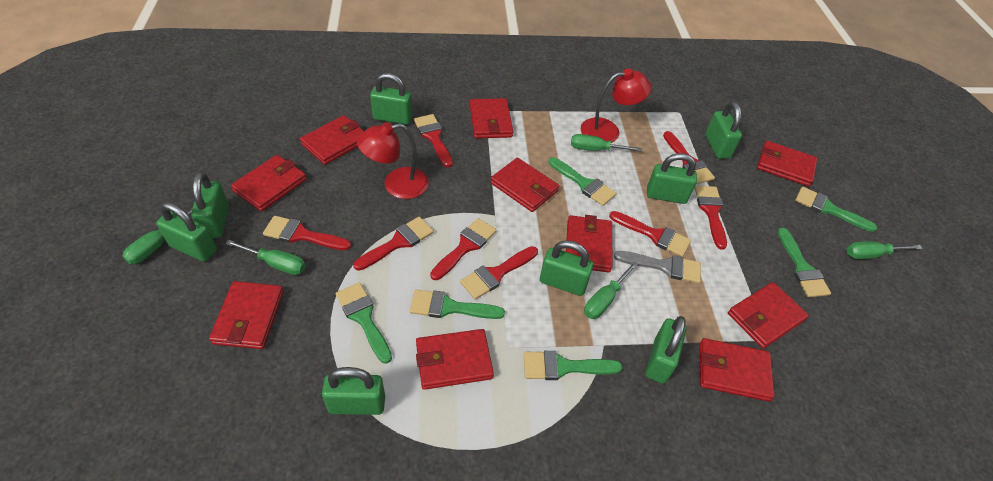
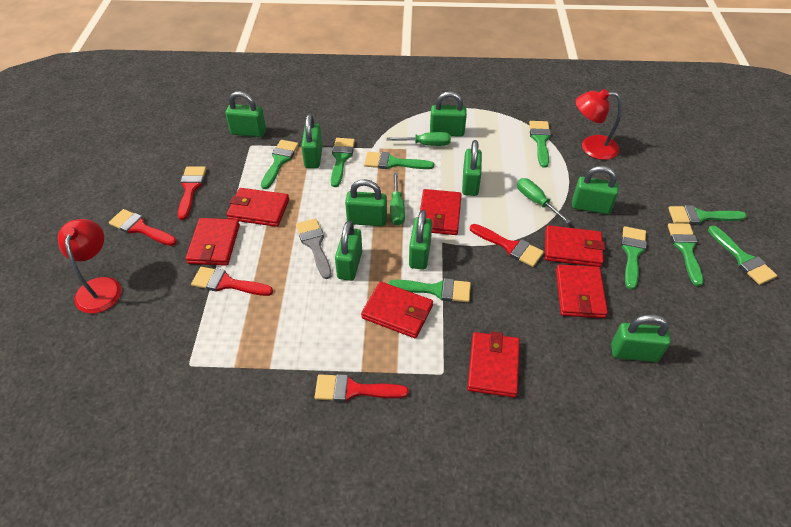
green brush: [336,282,392,364] [410,289,505,319] [524,351,622,380] [548,157,617,206] [778,228,831,297] [795,187,877,232] = 6 -> [261,140,299,189] [331,138,355,187] [364,152,434,169] [388,278,471,302] [529,121,551,168] [621,226,647,290] [668,205,747,225] [668,223,704,286] [708,225,777,285] = 9
green padlock: [156,202,217,262] [191,172,229,238] [322,367,385,415] [370,73,413,125] [540,240,594,296] [645,316,687,384] [647,153,697,204] [705,101,742,159] = 8 -> [225,91,266,137] [301,114,323,168] [335,221,362,281] [345,179,387,226] [409,210,432,270] [430,91,467,137] [462,140,482,196] [572,166,619,214] [611,314,671,362] = 9
green screwdriver: [122,207,193,264] [225,240,306,275] [571,134,642,152] [584,261,638,319] [846,241,922,259] = 5 -> [386,132,451,146] [390,173,405,226] [517,178,571,224] = 3
red brush: [263,216,351,250] [353,217,434,271] [414,114,453,168] [430,218,497,280] [460,246,538,299] [609,211,691,257] [663,131,715,184] [695,186,727,250] = 8 -> [109,209,177,246] [178,167,206,220] [191,267,273,296] [315,374,409,402] [470,224,544,267] = 5
red wallet: [209,281,284,349] [231,155,307,211] [300,115,364,165] [416,329,494,390] [470,98,513,139] [490,158,559,212] [566,215,612,272] [700,338,774,401] [728,282,809,349] [757,141,818,187] = 10 -> [186,218,240,266] [227,188,289,227] [361,281,433,338] [420,189,462,235] [467,331,520,398] [545,225,605,267] [556,264,608,318] = 7

